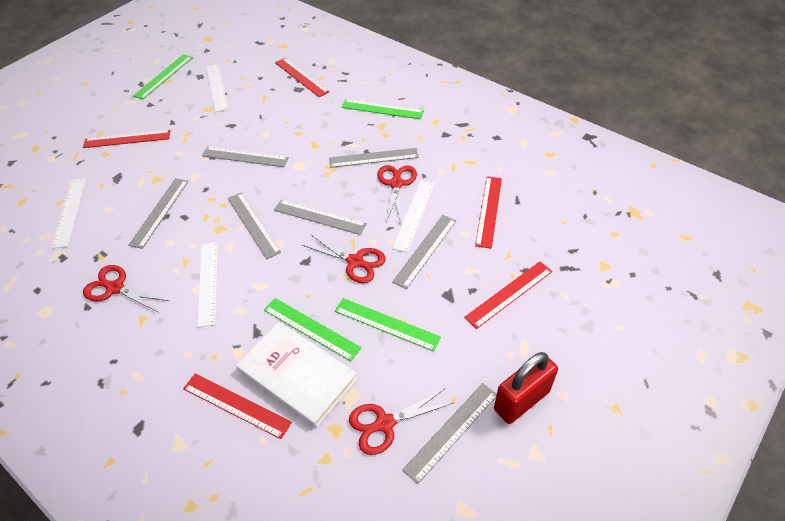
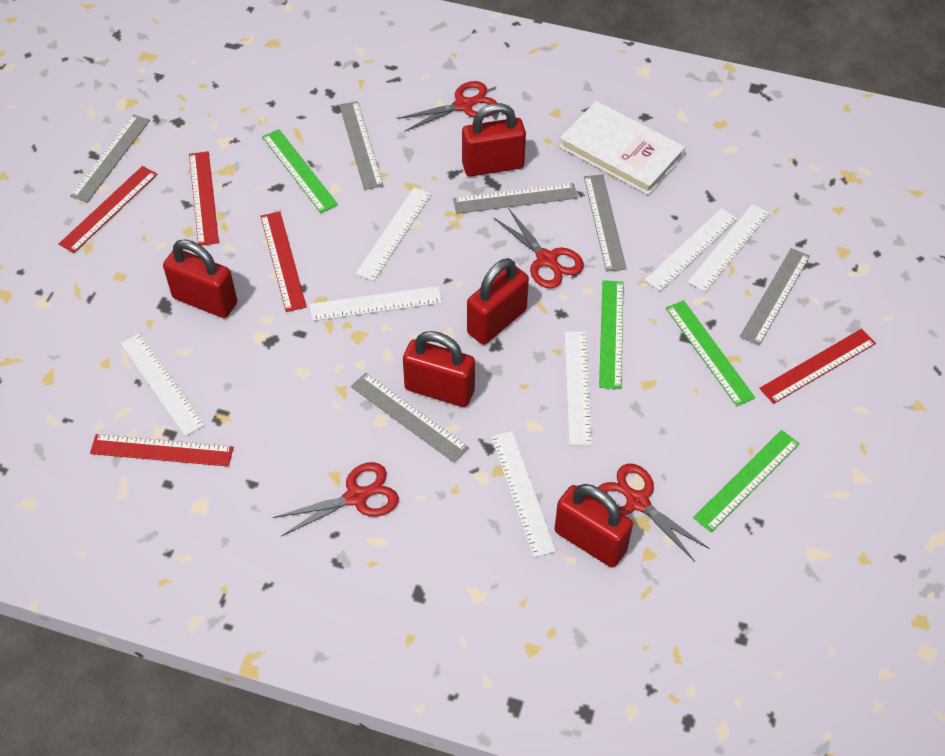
grey ruler: [128,178,189,249] [202,146,289,167] [228,192,281,259] [274,200,367,235] [329,148,419,168] [392,215,456,289] [402,383,497,484] = 7 -> [70,114,150,202] [339,101,384,190] [351,373,469,463] [453,183,578,214] [584,174,627,271] [740,248,810,346] = 6
red padlock: [494,352,558,424] = 1 -> [163,239,237,318] [403,331,475,407] [462,103,526,176] [467,258,529,344] [555,484,633,567] = 5
white ruler: [51,178,86,248] [197,242,218,327] [206,64,228,112] [392,181,435,253] = 4 -> [121,333,205,436] [310,286,442,321] [355,187,432,281] [491,431,556,558] [564,331,592,445] [645,208,738,291] [688,204,770,292] = 7

